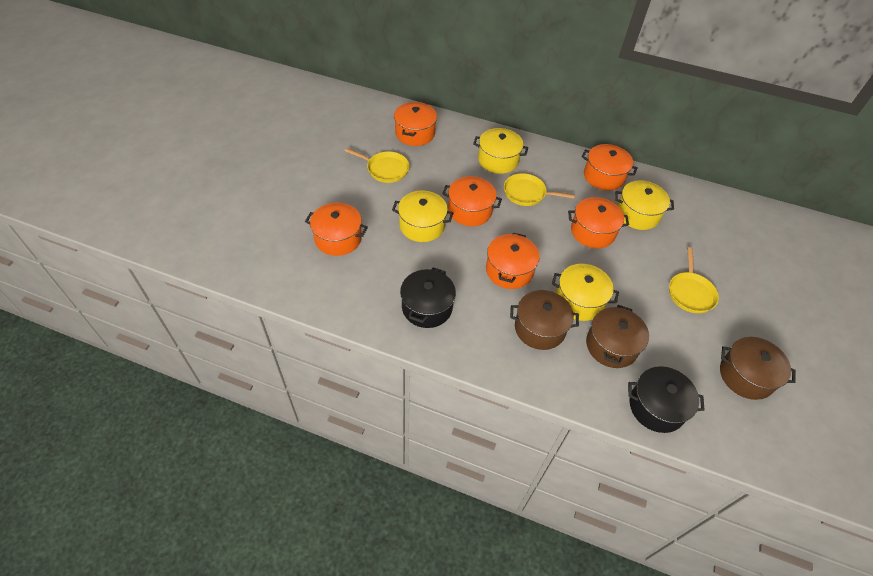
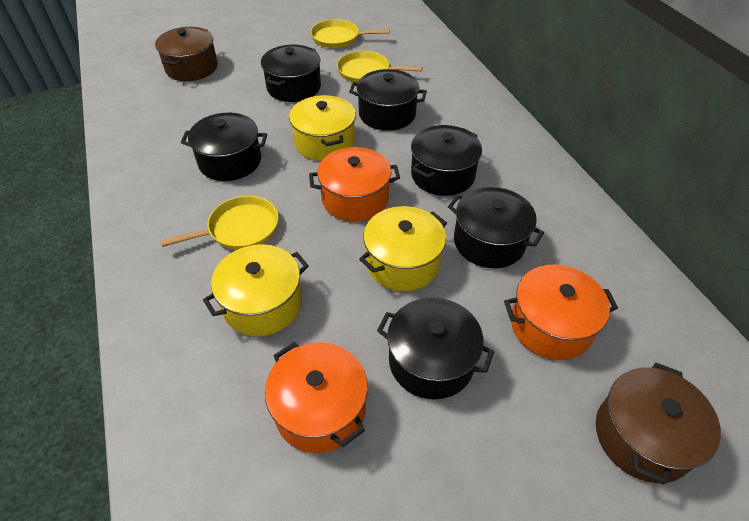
black pot: [400,267,456,328] [628,366,705,433] = 2 -> [181,113,267,181] [261,45,321,102] [349,69,427,131] [377,297,494,399] [411,125,482,196] [448,187,544,268] = 6
brown pot: [510,290,579,350] [586,305,649,368] [720,337,796,400] = 3 -> [155,27,218,81] [596,362,721,484] = 2
orange pot: [305,203,368,256] [394,102,437,146] [442,176,502,226] [486,232,540,289] [568,197,629,248] [582,144,638,191] = 6 -> [265,342,368,453] [309,147,400,222] [504,265,618,360] = 3
yellow pot: [392,191,453,242] [473,128,528,174] [552,264,619,321] [615,180,674,230] = 4 -> [203,244,309,336] [289,95,356,161] [359,206,447,291] = 3

